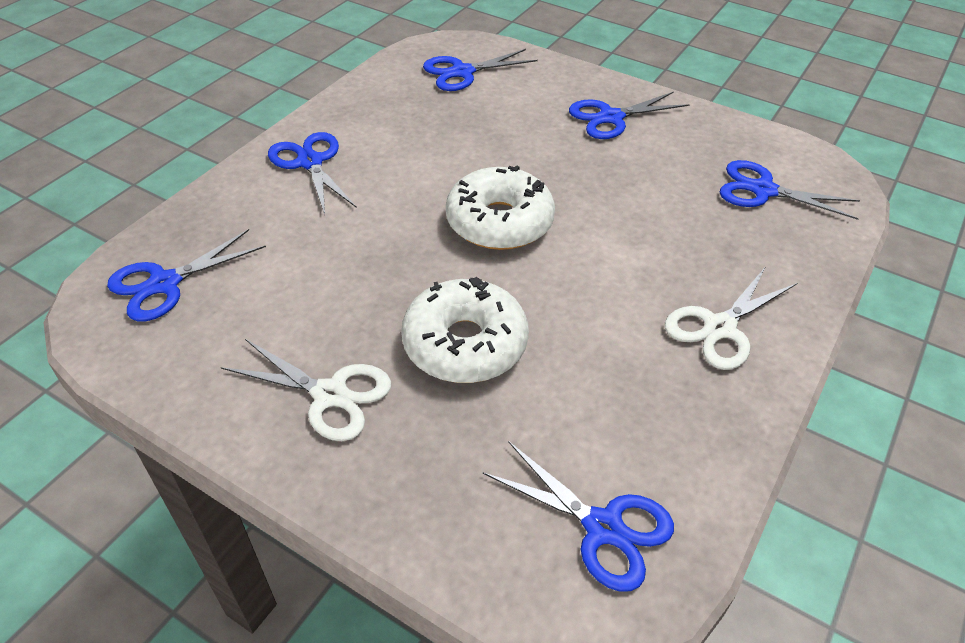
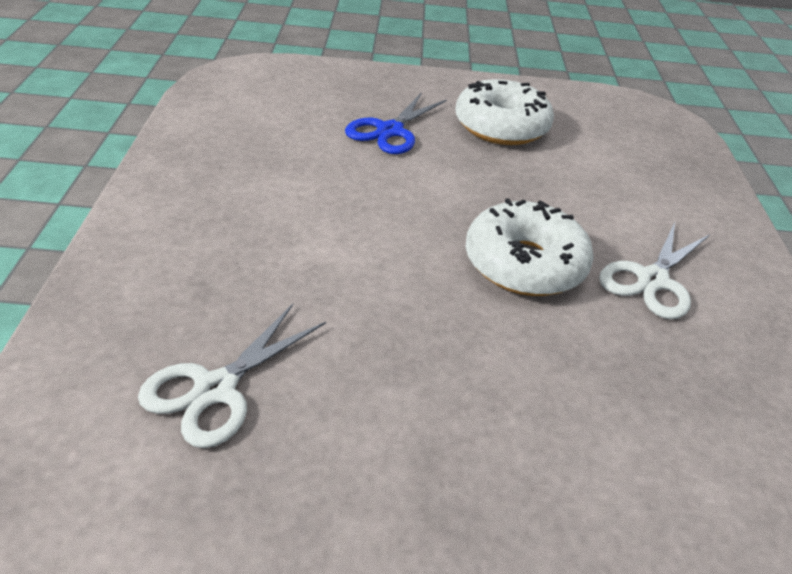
blue scissors: [107,229,266,321] [268,132,357,214] [423,49,538,91] [482,441,674,592] [569,92,690,139] [720,160,860,220] = 6 -> [345,93,447,154] = 1

